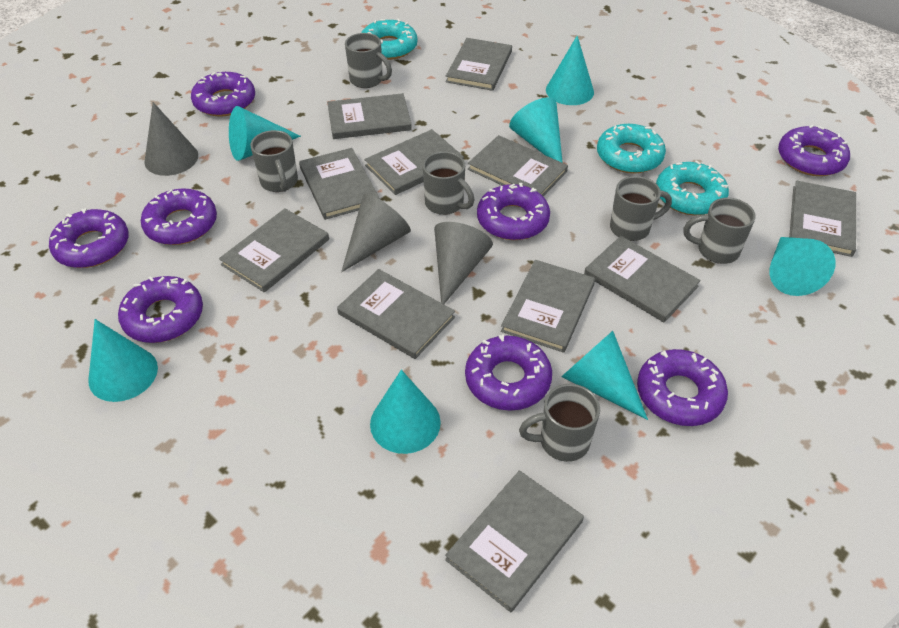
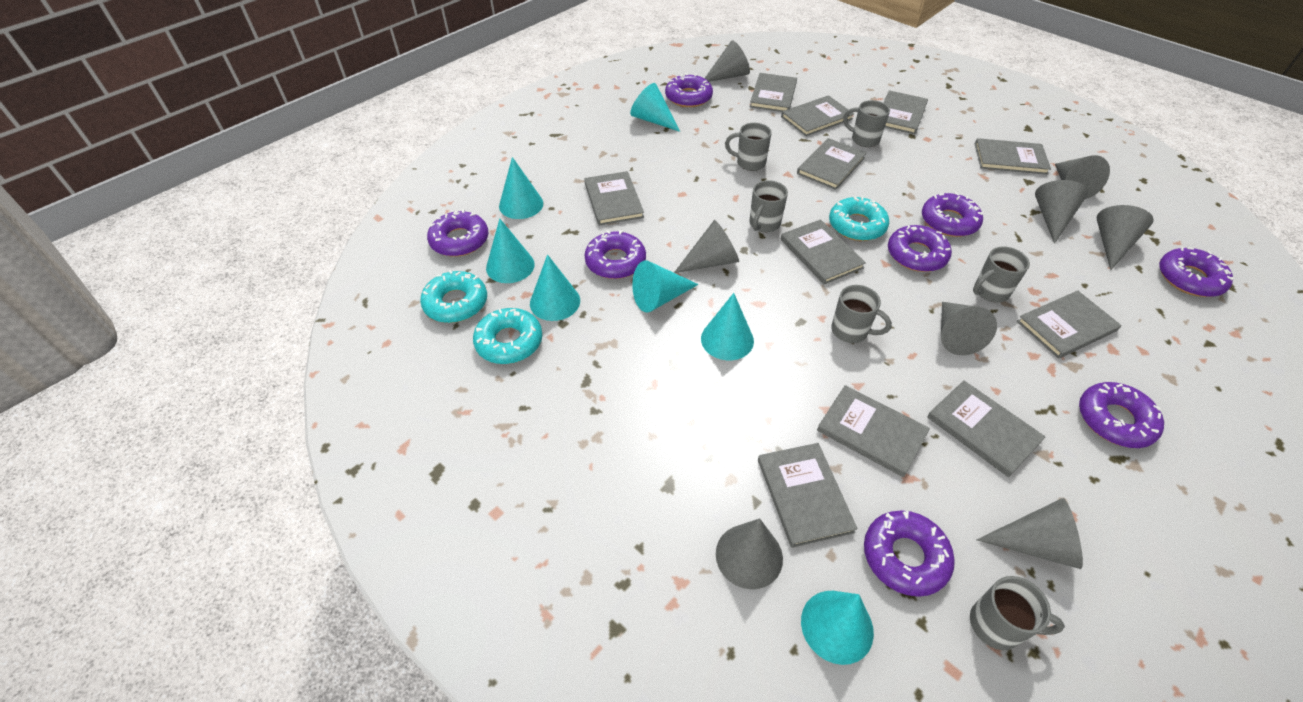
grey cone: [144,102,198,176] [341,194,411,272] [434,222,493,304] = 3 -> [674,220,739,273] [705,41,750,82] [716,518,783,589] [941,302,997,355] [977,498,1083,569] [1035,180,1088,244] [1055,155,1110,199] [1097,205,1153,270] = 8

